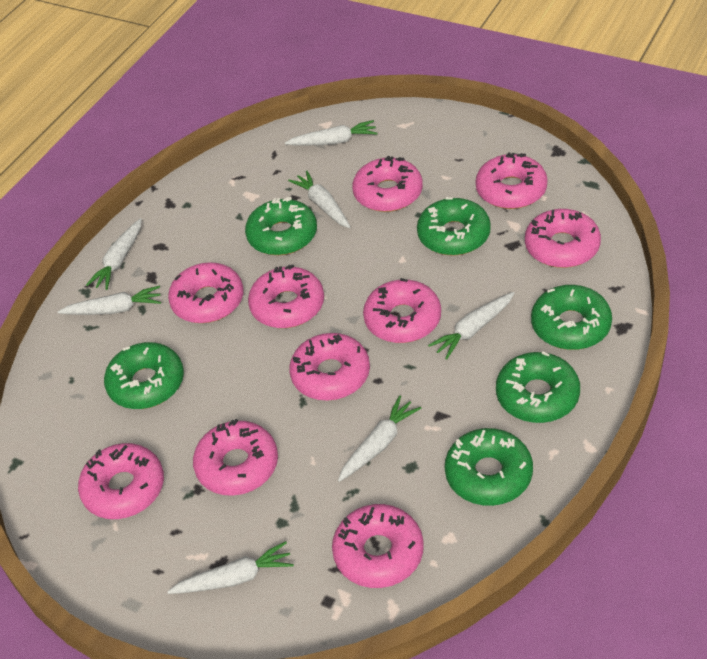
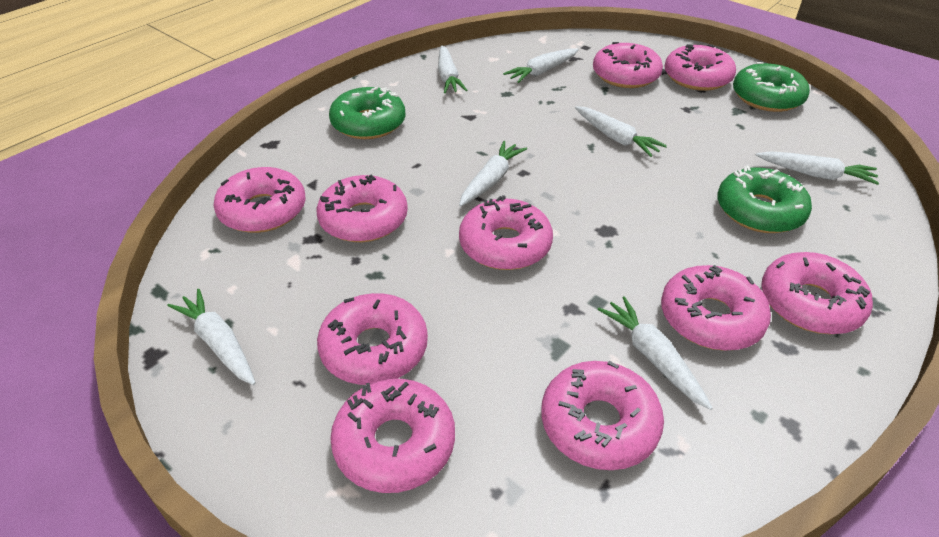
green donut: [104,342,184,409] [245,197,317,255] [417,197,491,255] [445,428,533,506] [496,351,580,423] [531,285,612,350] = 6 -> [329,87,406,139] [718,165,812,233] [733,62,810,112] = 3

